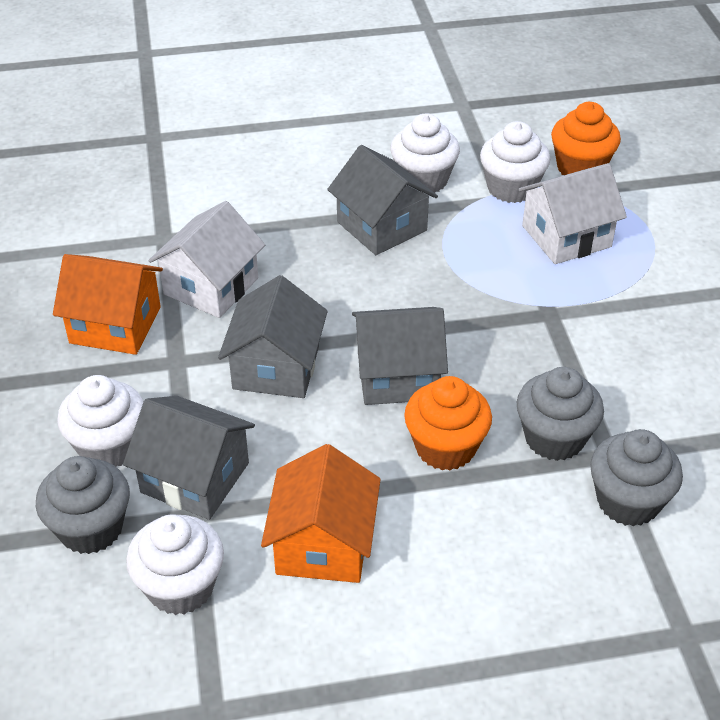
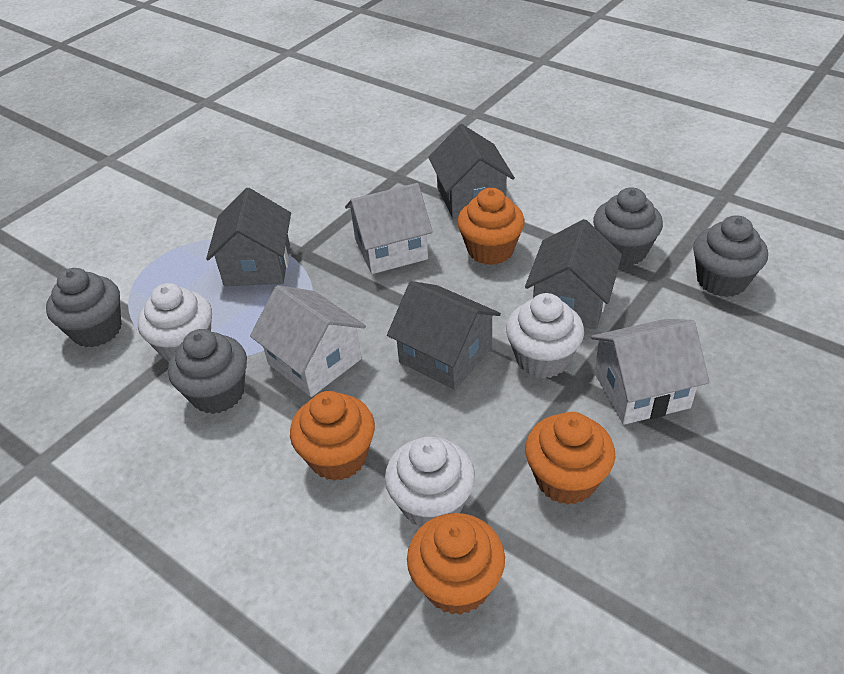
grey cupcake: [36,456,130,554] [517,367,604,461] [590,429,683,526] = 3 -> [46,268,121,347] [168,329,247,414] [593,187,663,266] [693,215,768,297] = 4
orange cupcake: [404,376,492,471] [551,102,621,175] = 2 -> [290,391,375,481] [407,513,505,615] [457,188,525,265] [525,412,615,505] = 4
orange house: [53,254,163,355] [261,444,381,583] = 2 -> none = 0
white cupcake: [57,375,144,467] [126,514,224,615] [390,114,460,193] [480,121,550,203] = 4 -> [138,283,212,362] [385,437,475,528] [506,293,584,378] = 3
white house: [149,201,265,318] [519,163,627,264] = 2 -> [250,285,366,397] [345,183,433,274] [591,319,709,425] = 3

